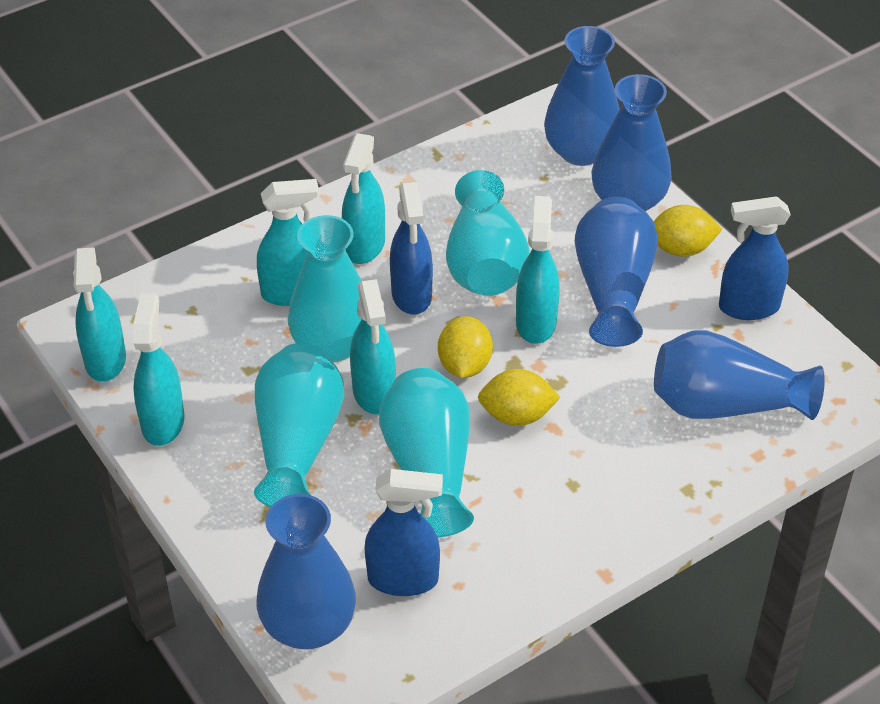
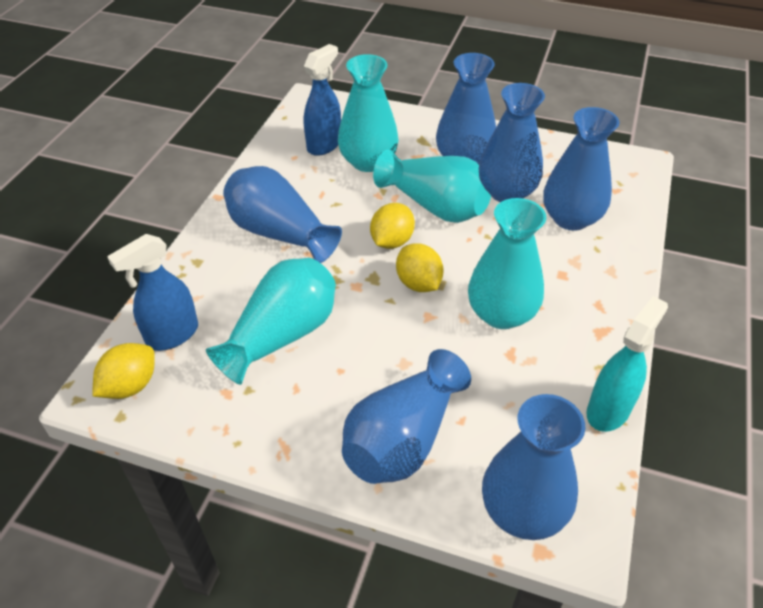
blue spray bottle: [364,469,443,596] [390,182,433,314] [719,196,791,320] = 3 -> [107,234,198,351] [304,44,341,156] = 2
blue vase: [256,494,356,649] [544,26,620,166] [575,197,658,347] [591,74,672,212] [654,330,825,420] = 5 -> [223,166,342,263] [342,349,471,484] [436,53,496,164] [479,83,545,202] [482,394,586,540] [543,107,619,231] = 6
turquoise spray bottle: [74,248,126,382] [133,293,185,446] [257,179,320,306] [342,133,385,264] [350,279,396,414] [516,196,560,344] = 6 -> [586,296,668,432] = 1

